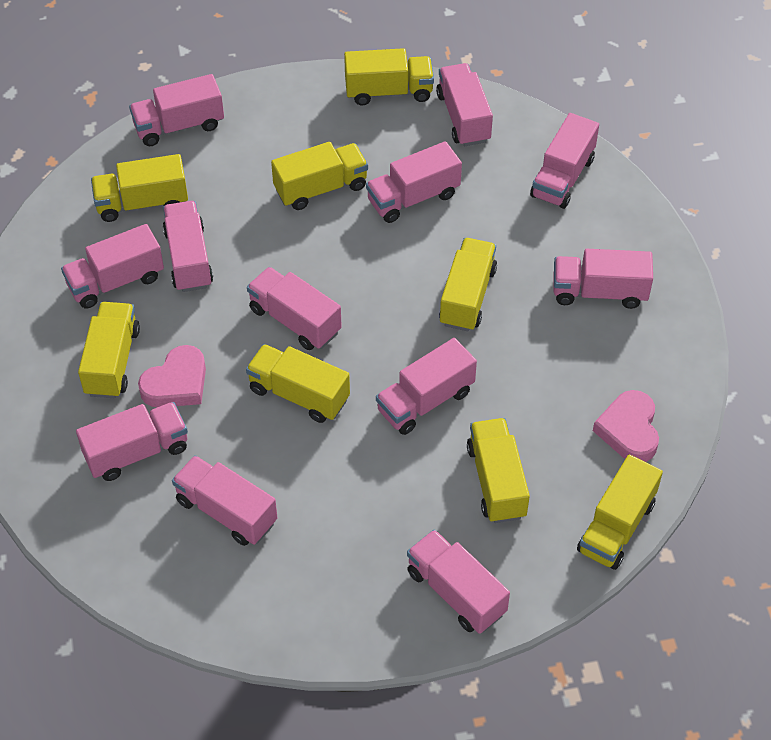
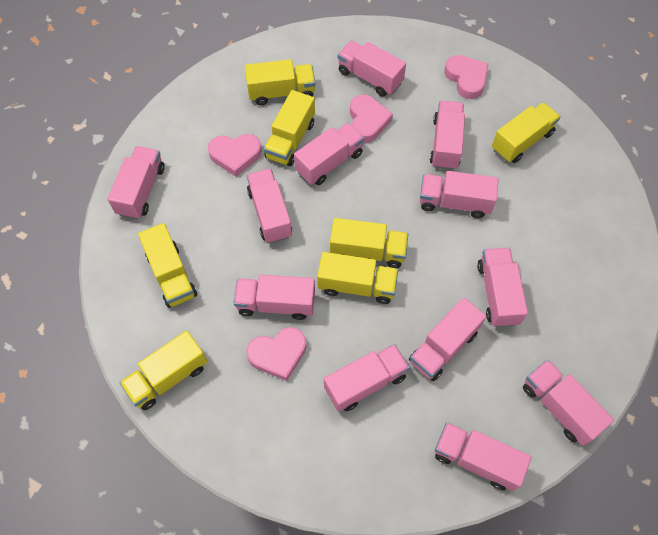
pink heart: [138,345,206,407] [593,390,659,462] = 2 -> [208,134,262,177] [246,327,306,381] [350,94,393,143] [444,55,489,99] = 4
yellow truck: [78,302,140,398] [91,154,188,222] [246,344,350,423] [271,142,368,210] [344,48,434,106] [439,238,497,331] [467,418,530,523] [577,455,663,570] = 8 -> [119,331,208,410] [138,223,197,308] [245,59,316,105] [264,90,315,166] [317,252,398,304] [330,218,408,268] [492,102,561,163] = 7

